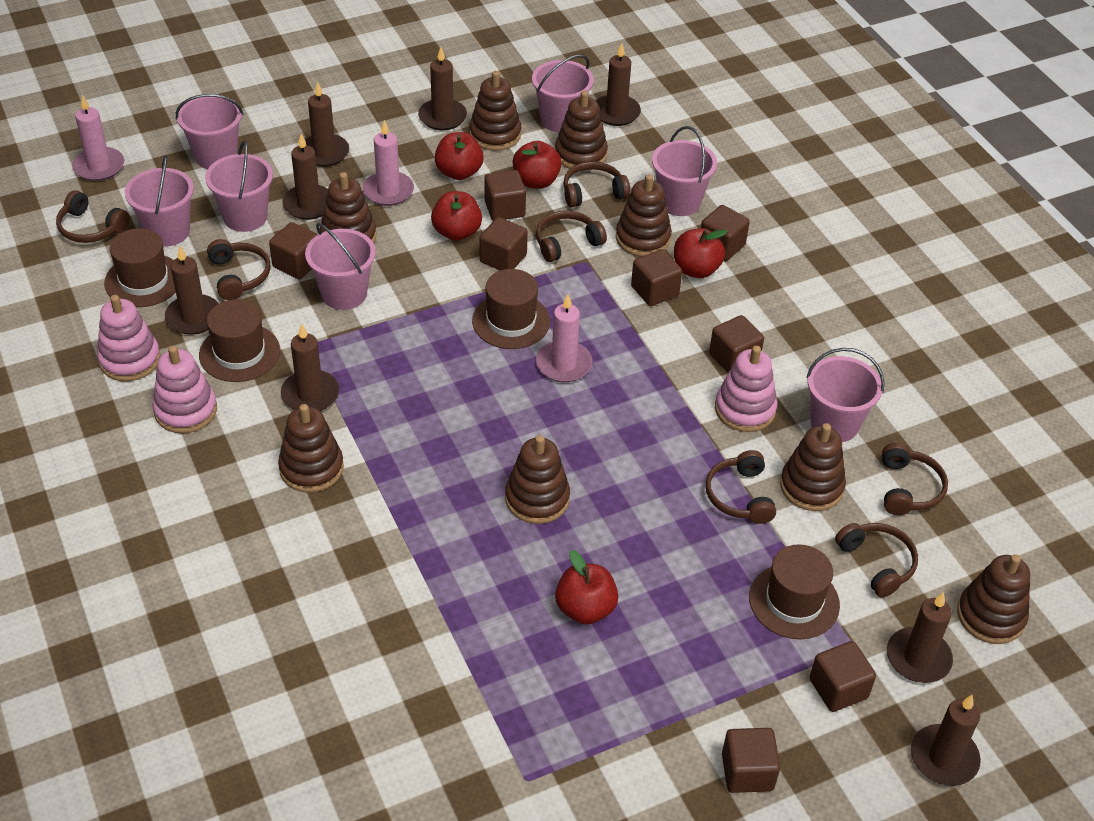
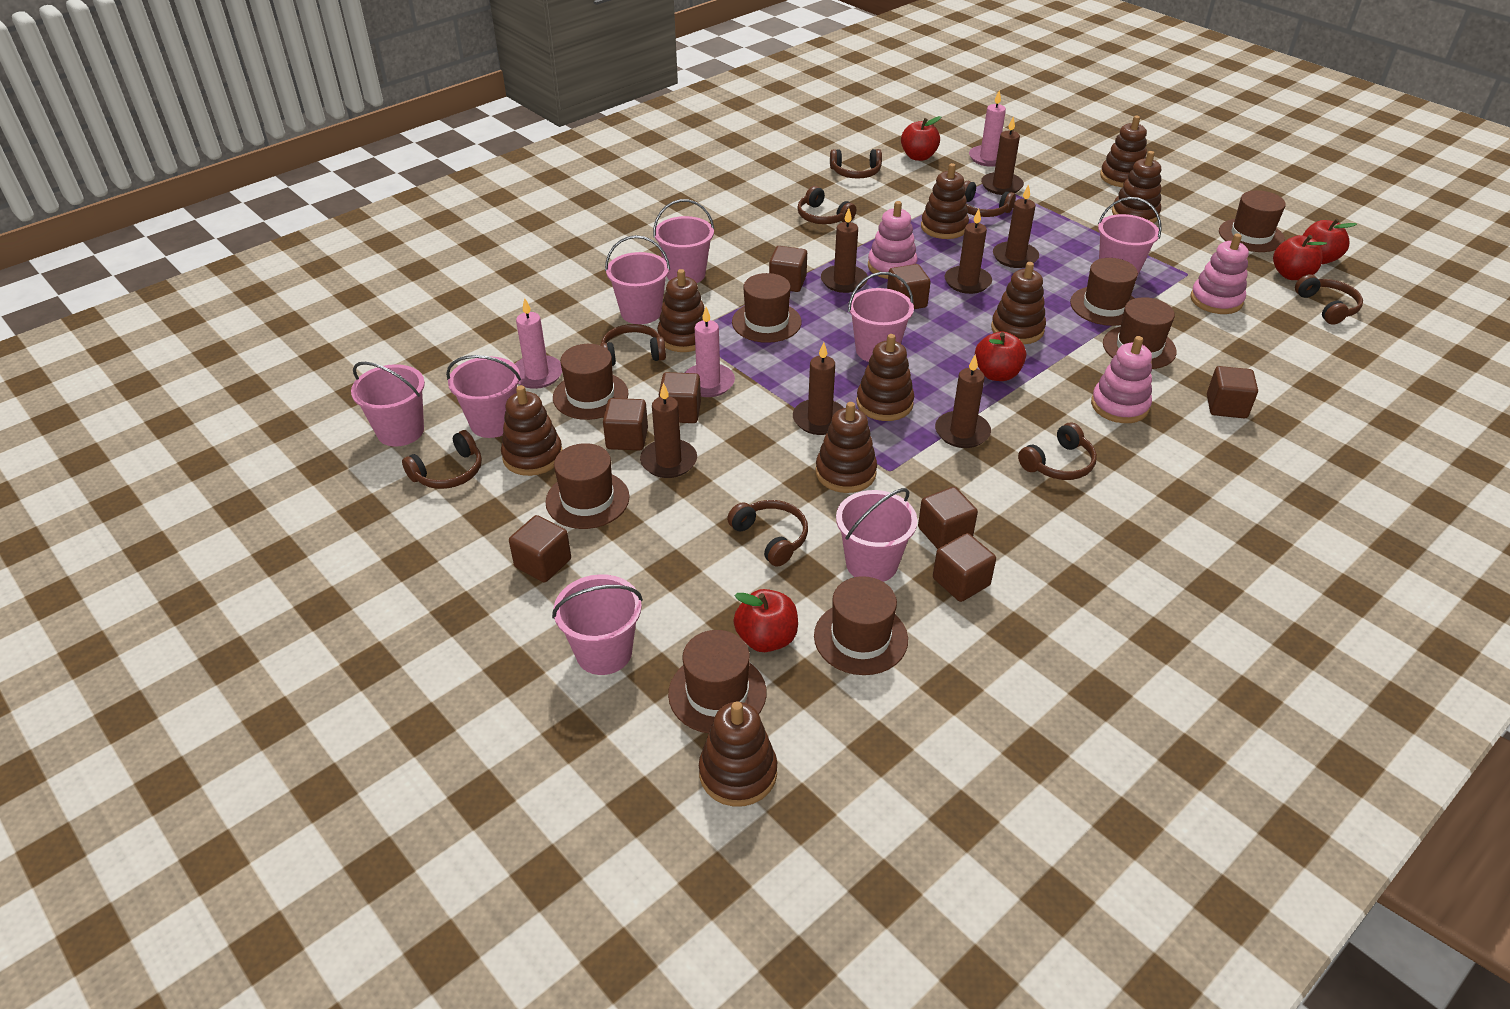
brown candle: [165,246,219,335] [281,324,339,411] [282,134,328,220] [305,82,349,167] [418,47,467,131] [596,43,641,126] [887,592,953,683] [911,695,981,786] = 8 -> [640,383,697,478] [793,342,844,435] [821,208,868,293] [935,355,991,448] [945,209,992,294] [981,117,1024,195] [993,184,1039,268] = 7
brown hat: [104,228,176,307] [199,300,280,382] [472,269,550,349] [749,544,840,639] = 4 -> [546,443,629,529] [553,344,629,420] [668,630,766,733] [732,273,802,343] [814,576,908,675] [1070,258,1138,326] [1103,297,1177,369] [1219,190,1286,252] = 8
brown headphones: [56,190,130,243] [207,239,271,300] [536,211,607,262] [563,161,630,208] [706,450,776,524] [835,523,918,598] [882,443,948,515] = 7 -> [402,430,482,489] [600,324,666,366] [727,500,808,567] [797,186,856,224] [830,149,882,179] [964,181,1016,217] [1018,423,1097,480] [1295,274,1363,325] = 8
brown stacking toy: [278,404,344,493] [320,172,376,243] [469,71,521,151] [505,435,570,524] [555,91,608,171] [616,174,672,257] [780,423,846,511] [957,554,1030,644] = 8 -> [501,385,563,476] [657,269,704,352] [699,701,777,807] [815,402,877,493] [856,334,914,421] [921,163,969,239] [991,262,1046,344] [1100,116,1147,187] [1112,151,1161,223] = 9
pink bucket: [125,155,194,247] [176,94,243,169] [205,141,273,232] [305,223,376,310] [532,54,594,132] [652,126,717,216] [806,348,885,442] = 7 -> [351,362,425,447] [446,355,521,438] [552,574,643,675] [605,235,670,324] [653,199,714,283] [836,488,917,582] [848,272,914,362] [1098,197,1162,277] = 8

